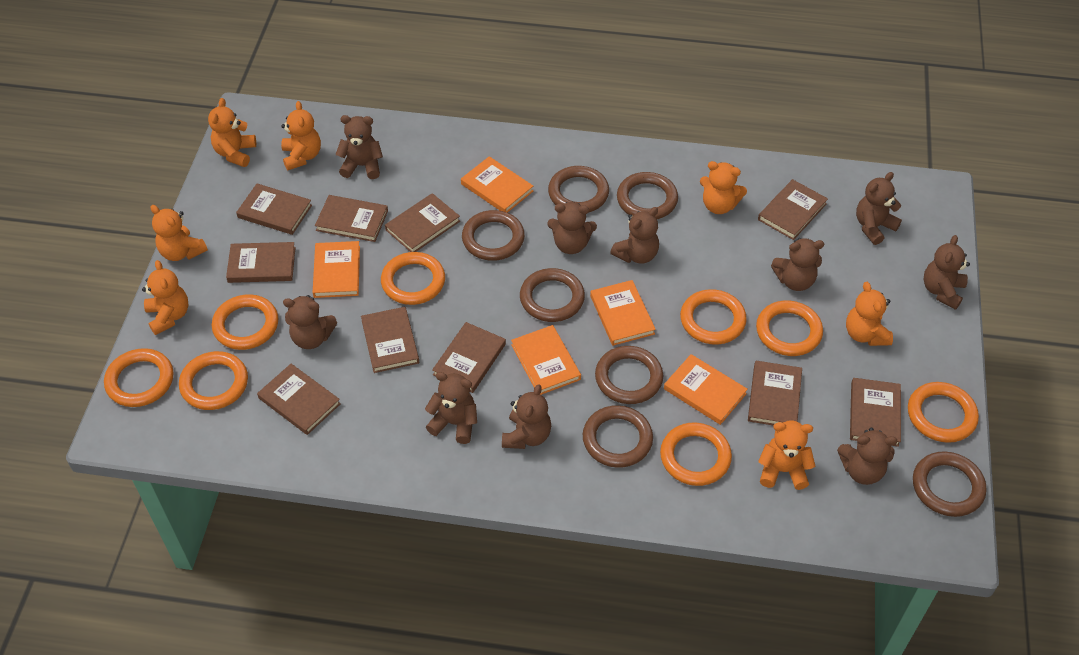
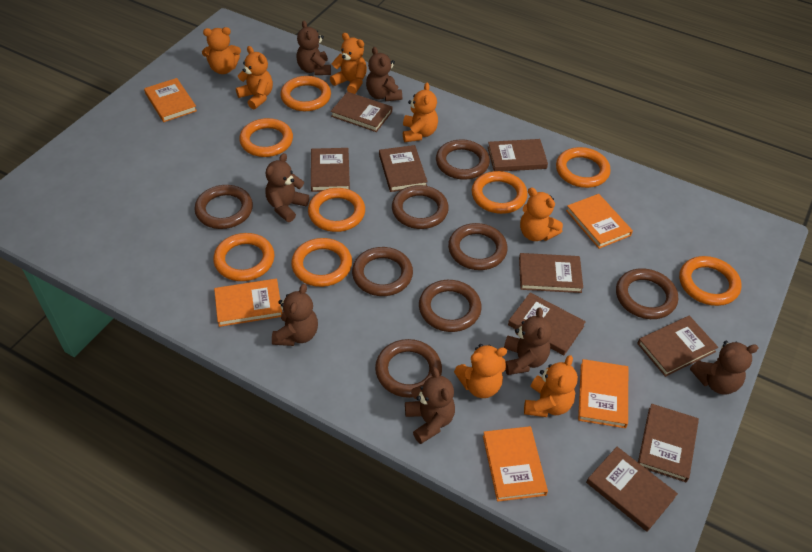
brown book: [226,242,296,283] [236,184,312,235] [257,364,341,435] [315,195,388,242] [361,307,419,373] [385,193,460,252] [432,322,506,393] [748,361,802,426] [758,179,828,240] [850,378,901,447] = 10 -> [311,148,350,192] [331,92,392,132] [379,145,428,192] [488,139,548,171] [508,293,586,355] [519,253,583,293] [586,447,678,532] [637,316,718,377] [638,404,699,482] = 9
brown ring: [462,210,525,261] [520,268,585,322] [548,166,609,212] [583,405,653,468] [595,346,663,404] [617,172,678,219] [913,451,987,517] = 7 -> [194,185,253,229] [352,247,413,296] [375,339,442,398] [392,185,449,229] [419,280,482,332] [436,139,490,180] [448,223,508,270] [616,268,678,319] = 8
brown teddy bear: [283,295,337,349] [335,115,383,179] [425,372,477,444] [502,384,551,449] [547,202,597,254] [610,207,659,264] [771,238,824,291] [837,428,897,485] [856,172,902,245] [923,235,970,310] = 10 -> [265,153,309,222] [272,284,318,346] [296,21,331,75] [366,47,402,101] [405,367,455,444] [504,307,552,375] [690,341,758,395] = 7

